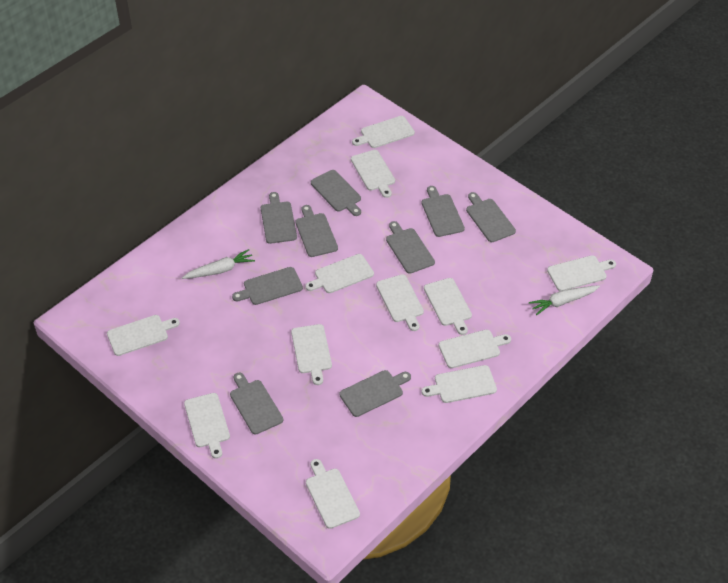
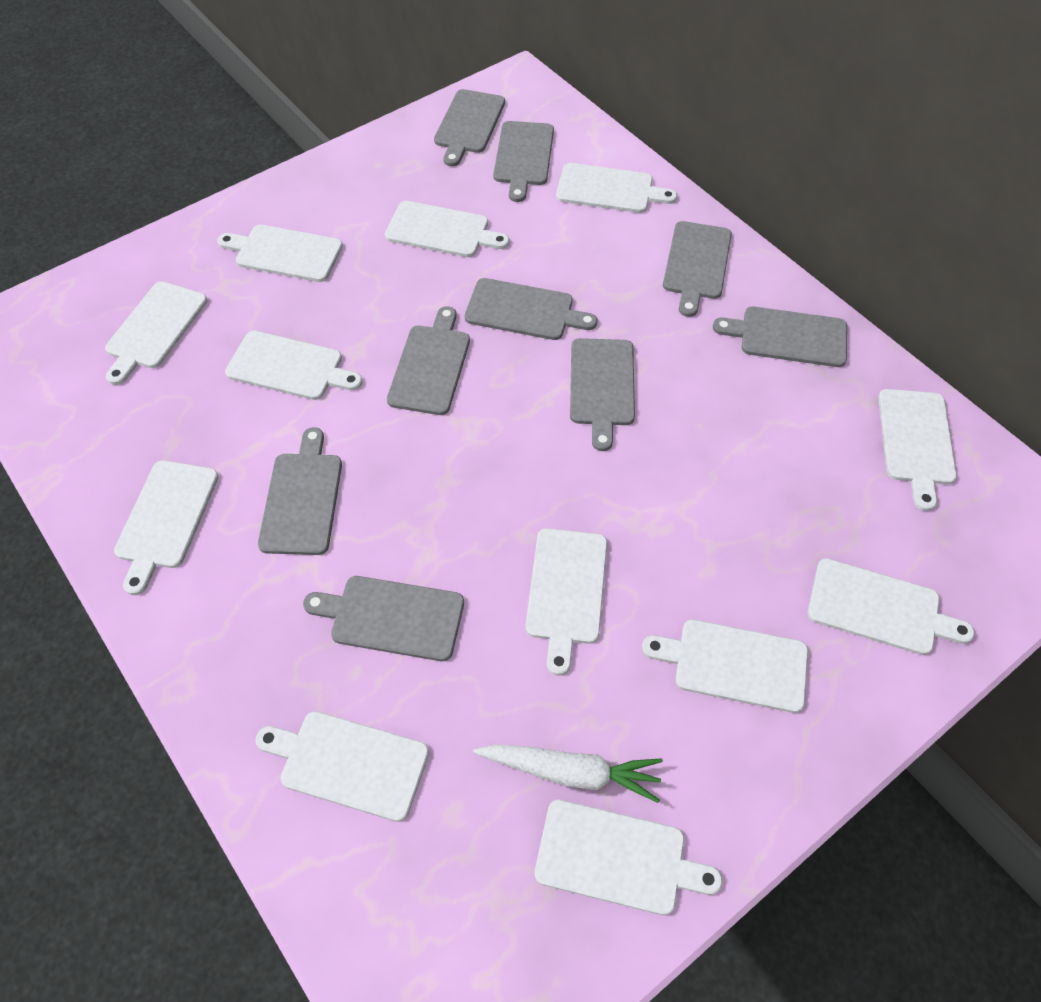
white carrot: [182,249,255,279] [529,285,600,315] = 2 -> [473,744,663,803] = 1

